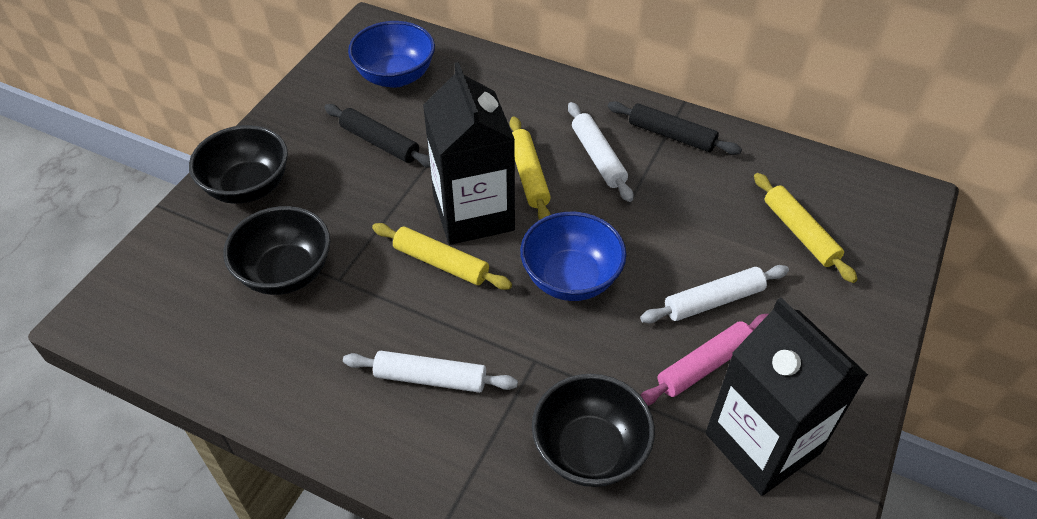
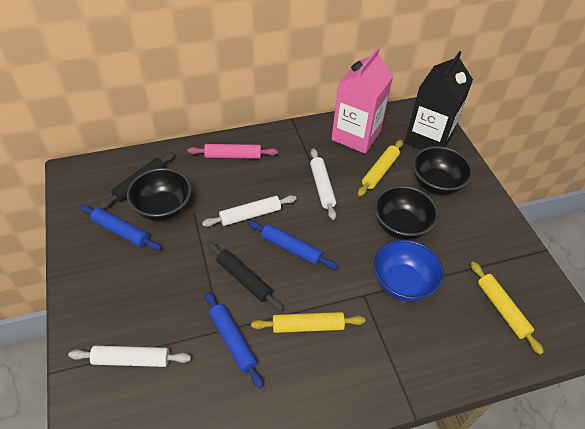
black carton: [423,62,515,245] [706,298,868,496] = 2 -> [404,51,473,150] = 1
blue bowl: [348,21,435,88] [520,212,627,301] = 2 -> [374,240,444,301] = 1
blue rolling pin: none = 0 -> [80,205,162,250] [205,292,263,388] [248,220,338,269] = 3
pink carton: none = 0 -> [331,47,393,154] = 1

